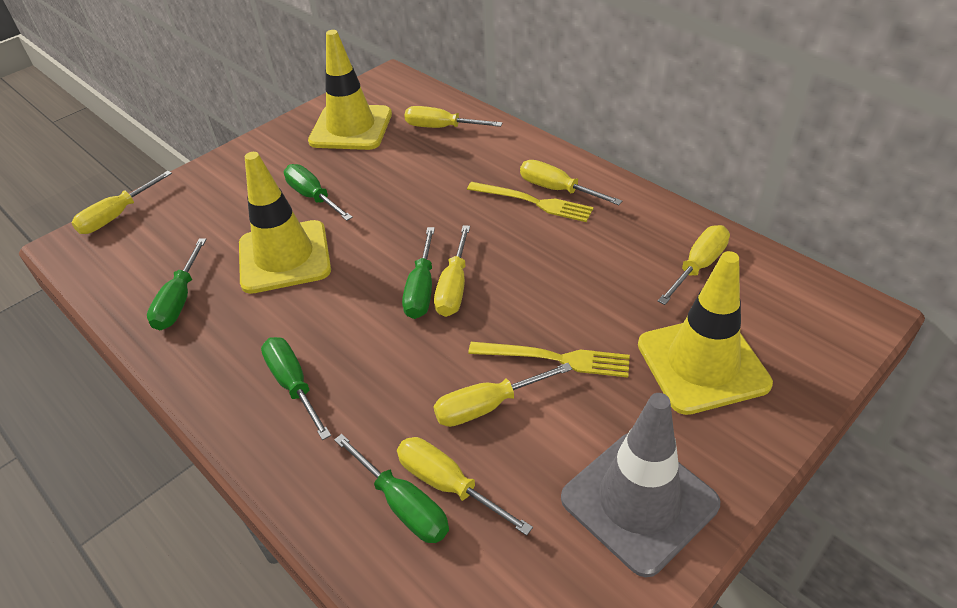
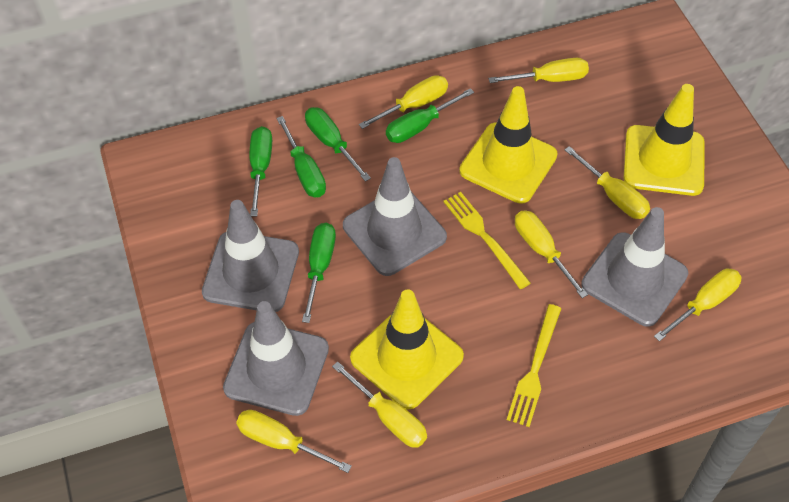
grey traffic cone: [561,393,720,577] = 1 -> [202,200,299,312] [223,301,329,416] [343,157,447,276] [581,207,688,327] = 4

